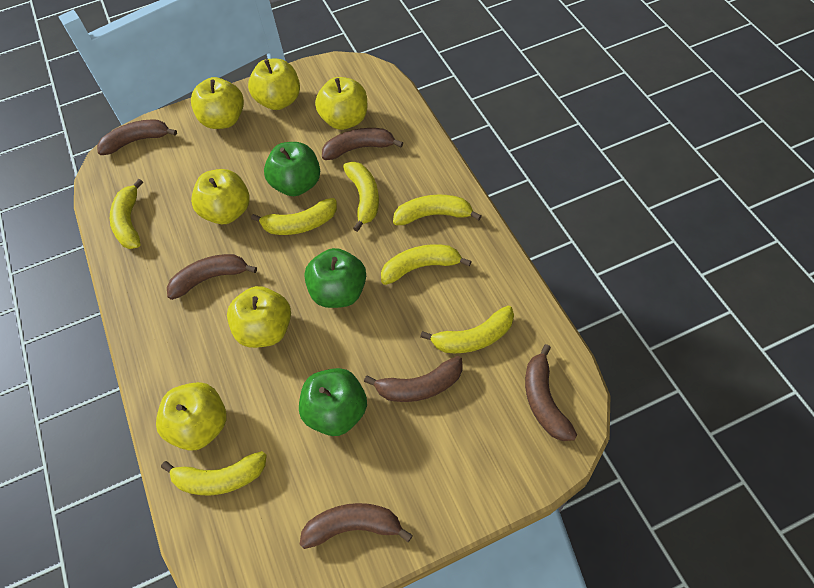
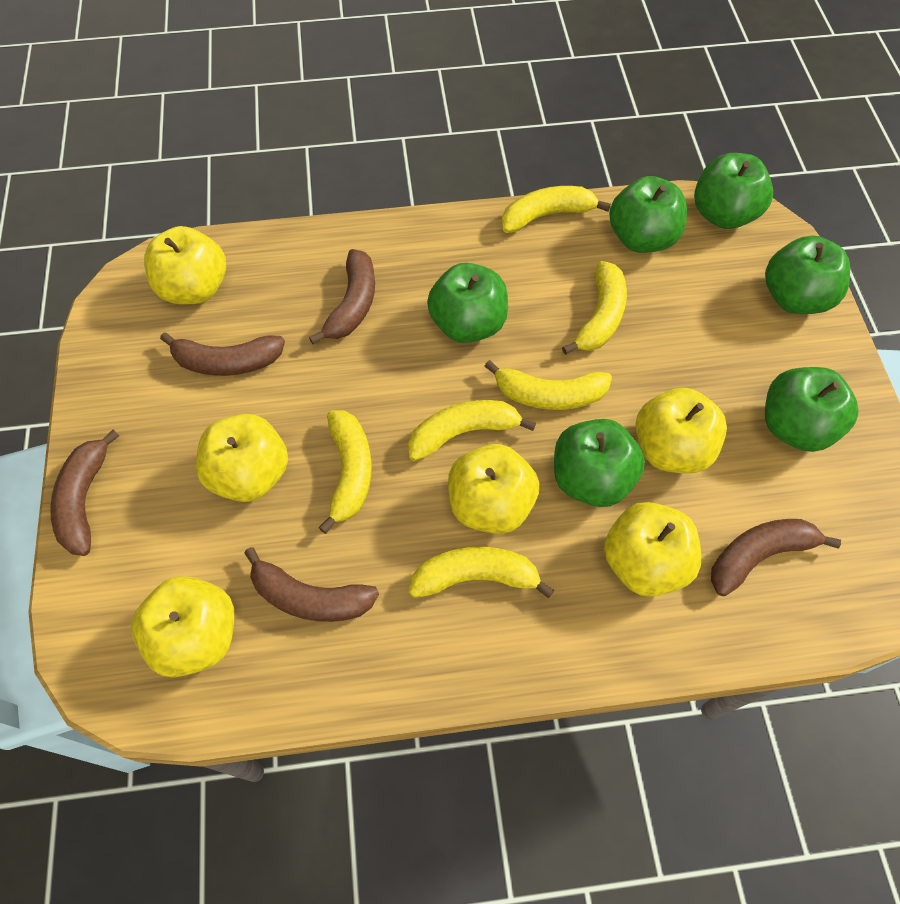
brown banana: [97,120,177,155] [167,254,257,300] [299,503,413,549] [322,128,403,160] [364,356,463,402] [525,344,577,441] = 6 -> [50,430,119,556] [160,332,285,376] [244,547,379,622] [309,249,375,344] [711,519,841,596] = 5
green apple: [264,142,320,196] [299,368,367,436] [304,248,366,308] = 3 -> [427,263,508,343] [554,419,645,507] [609,176,687,253] [694,153,773,229] [765,235,850,314] [765,367,858,452] = 6
yellow banana: [110,179,143,249] [161,451,267,495] [251,198,337,235] [343,162,379,232] [381,244,472,285] [393,195,482,225] [420,306,514,353] = 7 -> [319,410,372,534] [408,400,536,461] [409,547,554,598] [484,360,612,410] [501,186,611,233] [562,261,627,355] = 6

